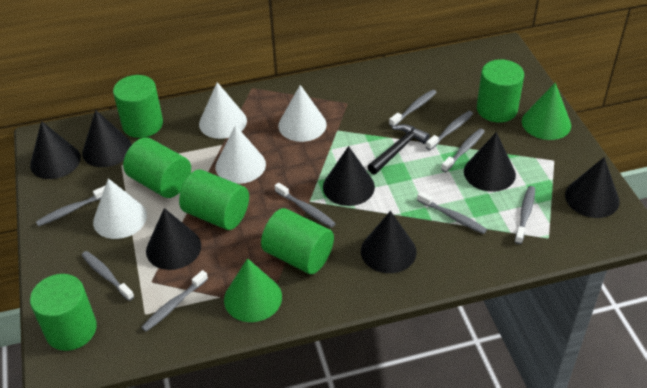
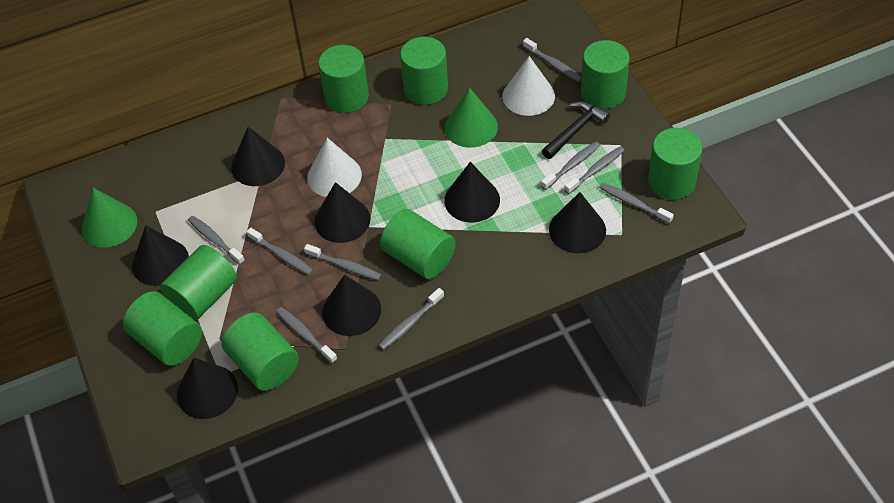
green cylinder: [30,274,97,351] [113,75,163,138] [123,138,191,198] [179,169,249,230] [261,208,334,274] [477,59,524,123] = 6 -> [123,291,202,366] [160,245,237,320] [222,312,299,391] [318,45,369,113] [380,209,456,279] [400,37,448,105] [581,40,630,109] [648,128,702,200] = 8
white cone: [93,178,147,239] [199,82,247,139] [216,125,266,184] [278,85,327,142] = 4 -> [307,138,362,197] [502,56,555,116] = 2

